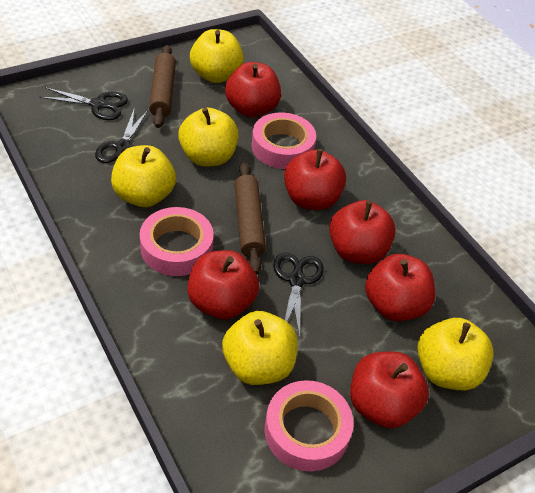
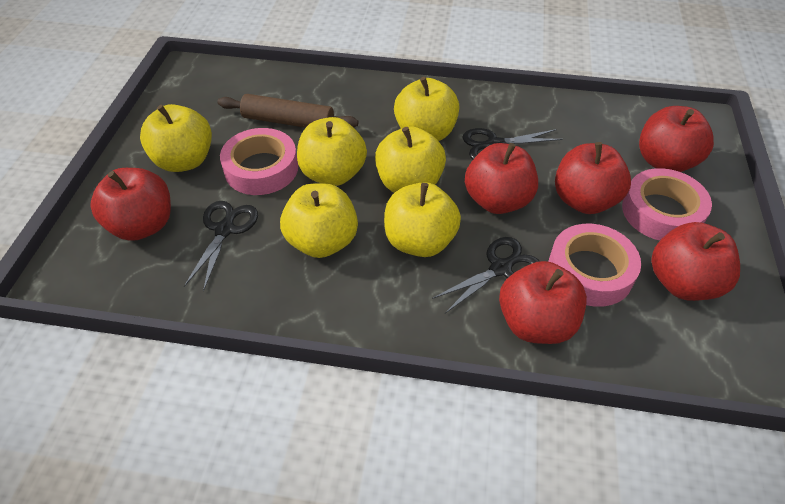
brown rolling pin: [149,45,176,128] [235,162,266,275] = 2 -> [217,94,359,128] = 1
yellow apple: [111,145,176,207] [178,108,239,166] [190,29,244,83] [222,311,298,385] [418,318,494,391] = 5 -> [140,104,212,172] [280,183,358,258] [297,117,367,186] [375,126,446,193] [384,182,461,257] [394,77,459,141] = 6

